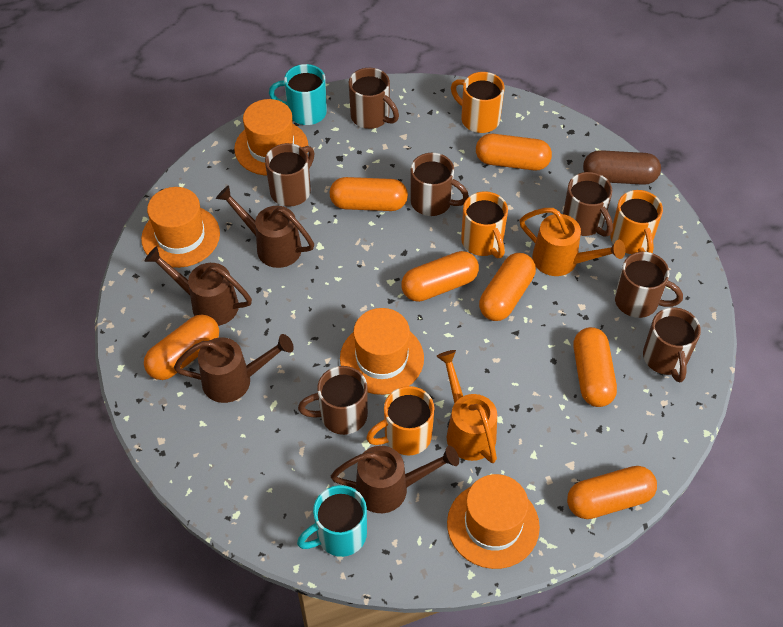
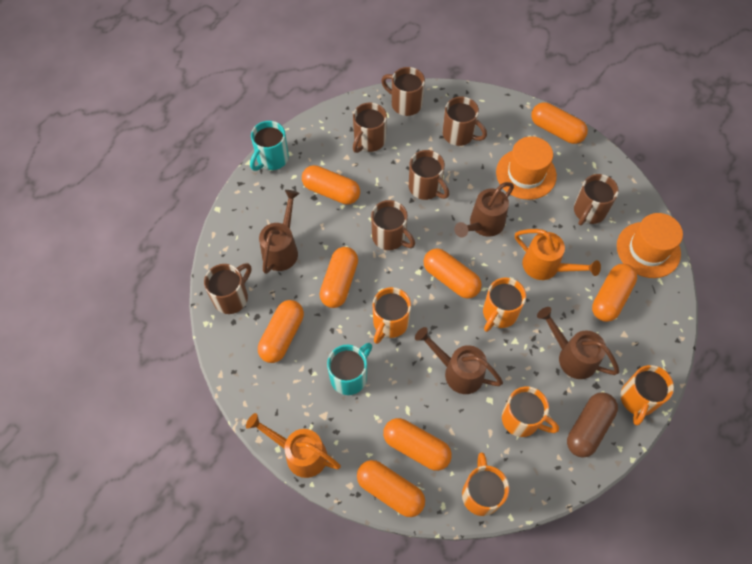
orange capsule: [144,315,219,380] [329,177,408,211] [401,251,479,302] [476,134,552,170] [479,253,536,321] [567,466,657,519] [574,327,617,407] = 7 -> [258,300,304,363] [302,165,360,205] [319,247,358,308] [357,460,425,517] [383,418,452,471] [424,248,482,299] [531,103,588,144] [592,264,637,322] = 8
orange hat: [141,187,220,268] [234,99,308,176] [340,308,424,395] [447,474,540,569] = 4 -> [496,136,557,200] [617,213,683,278] = 2
orange mug: [366,386,435,456] [451,72,505,133] [461,191,508,258] [611,190,663,254] = 4 -> [372,287,411,344] [462,453,509,516] [483,278,526,332] [502,386,559,437] [620,365,674,425] = 5

